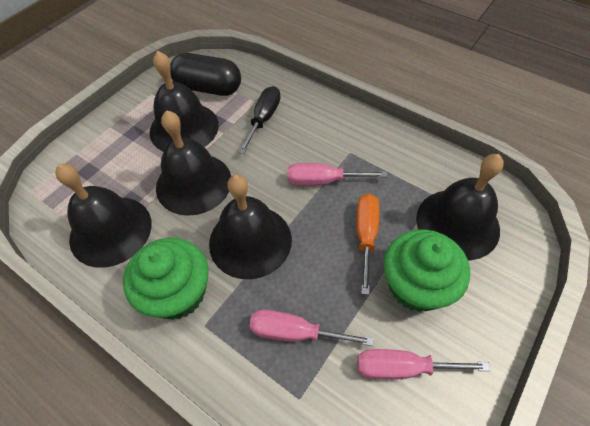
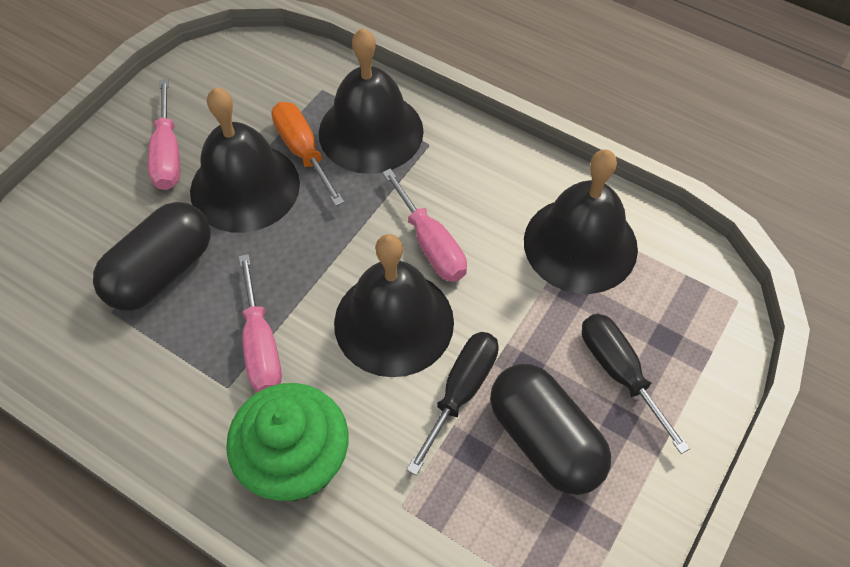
black bell: [55,164,152,268] [149,51,219,152] [156,110,231,216] [209,174,292,279] [416,154,504,260] = 5 -> [190,87,300,233] [319,28,424,174] [334,234,454,377] [524,150,638,294] = 4
black capsule: [170,53,241,96] = 1 -> [93,202,211,311] [490,364,611,495] = 2
black screwdriver: [238,86,281,154] = 1 -> [407,332,499,475] [582,314,690,454] = 2
green cupcake: [123,238,209,320] [384,229,470,312] = 2 -> [226,383,349,501] = 1

